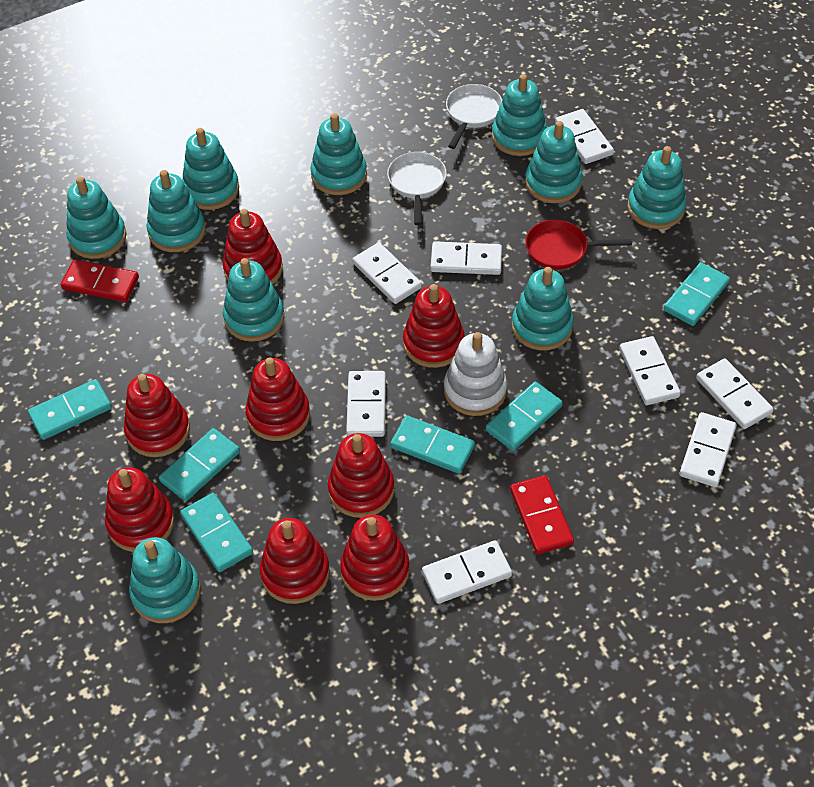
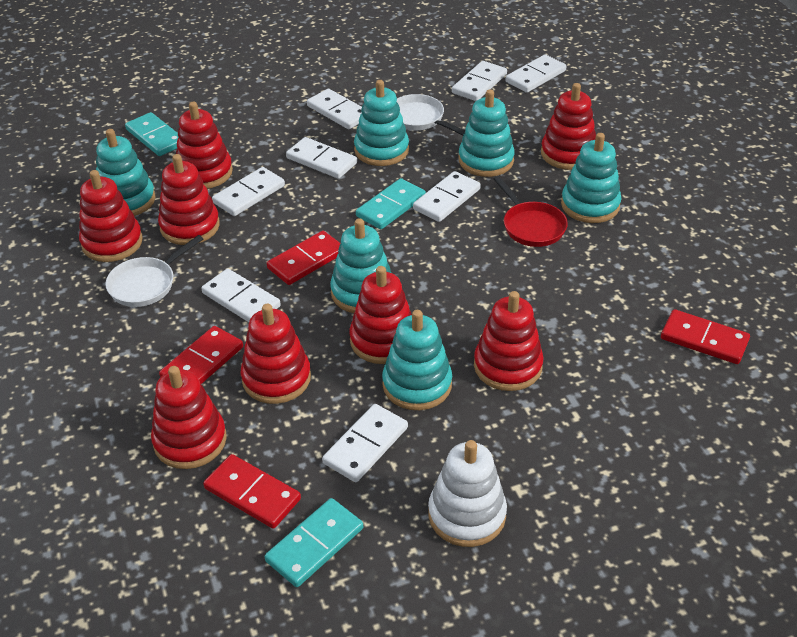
red domino: [61,259,139,302] [510,475,574,554] = 2 -> [159,326,243,384] [203,454,301,529] [267,231,341,285] [661,309,750,364] = 4
turquoise domino: [28,379,112,440] [159,428,240,501] [180,493,253,572] [390,415,475,474] [486,382,563,451] [663,262,730,326] = 6 -> [125,112,178,156] [265,498,363,587] [356,178,426,229] = 3
turquoise stacking toy: [66,176,127,259] [129,537,201,623] [146,170,206,252] [182,128,239,210] [223,258,284,342] [311,113,367,195] [492,74,547,156] [512,267,574,350] [525,121,582,203] [627,146,687,229] = 10 -> [96,129,155,216] [330,218,391,313] [354,80,409,166] [382,310,452,410] [458,89,515,177] [561,133,622,223] = 6

